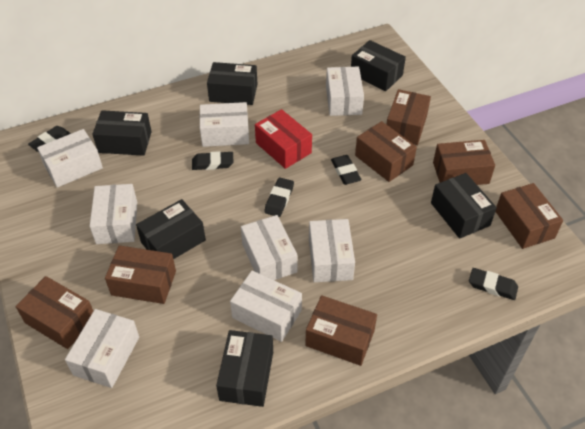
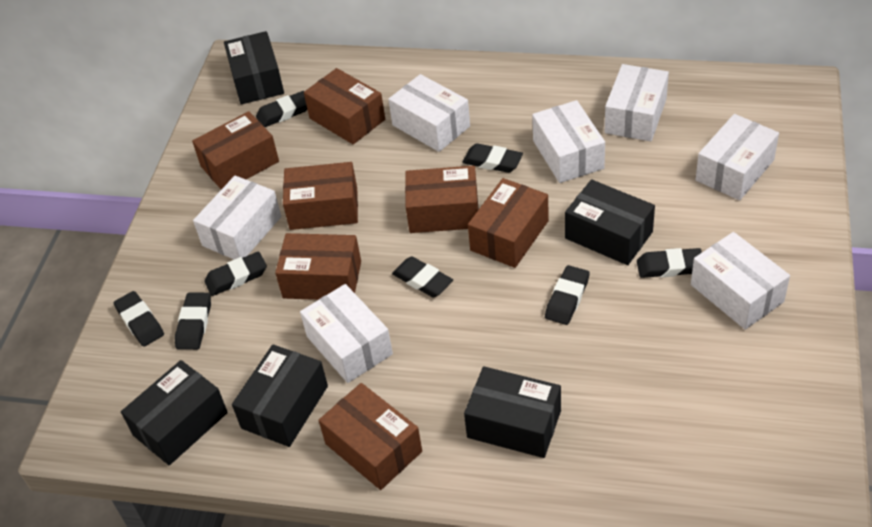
black box: [92,110,152,156] [136,199,206,259] [207,62,257,105] [216,330,273,407] [351,40,406,91] [431,173,497,239] = 6 -> [121,360,228,465] [224,31,284,104] [232,344,328,447] [464,366,561,458] [565,179,655,265] = 5
black eraser: [28,126,71,152] [192,151,233,170] [264,178,294,217] [331,155,361,185] [469,268,518,300] = 5 -> [114,291,164,347] [175,292,211,350] [204,252,267,296] [256,91,307,127] [392,256,453,297] [462,143,523,173] [545,265,590,325] [637,248,702,278] = 8
red box: [255,109,312,169] = 1 -> none = 0
white box: [37,129,103,188] [65,309,139,388] [90,184,137,244] [199,102,249,147] [230,270,302,342] [241,215,298,280] [309,219,355,282] [326,67,364,116] = 8 -> [193,176,281,259] [300,284,393,383] [388,74,470,152] [532,100,605,183] [605,64,669,141] [691,232,790,330] [696,114,779,200] = 7

